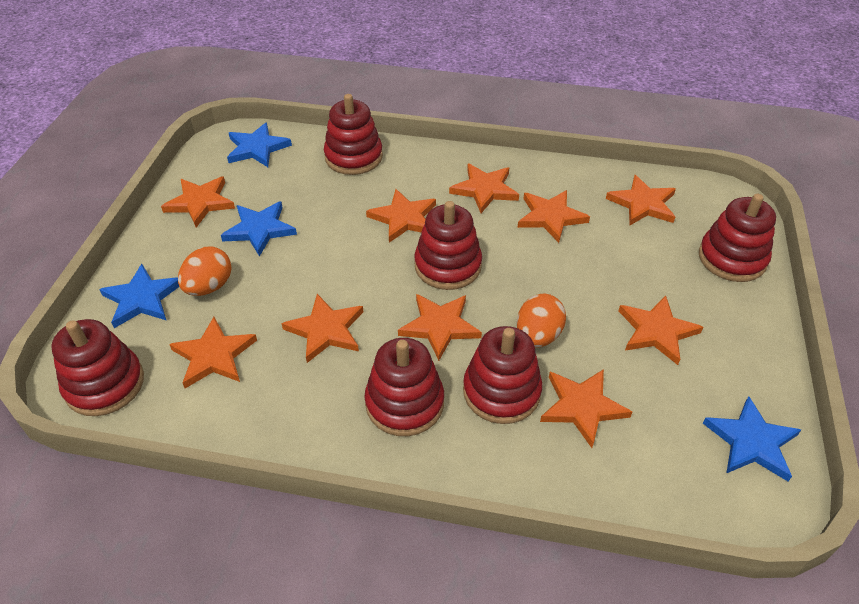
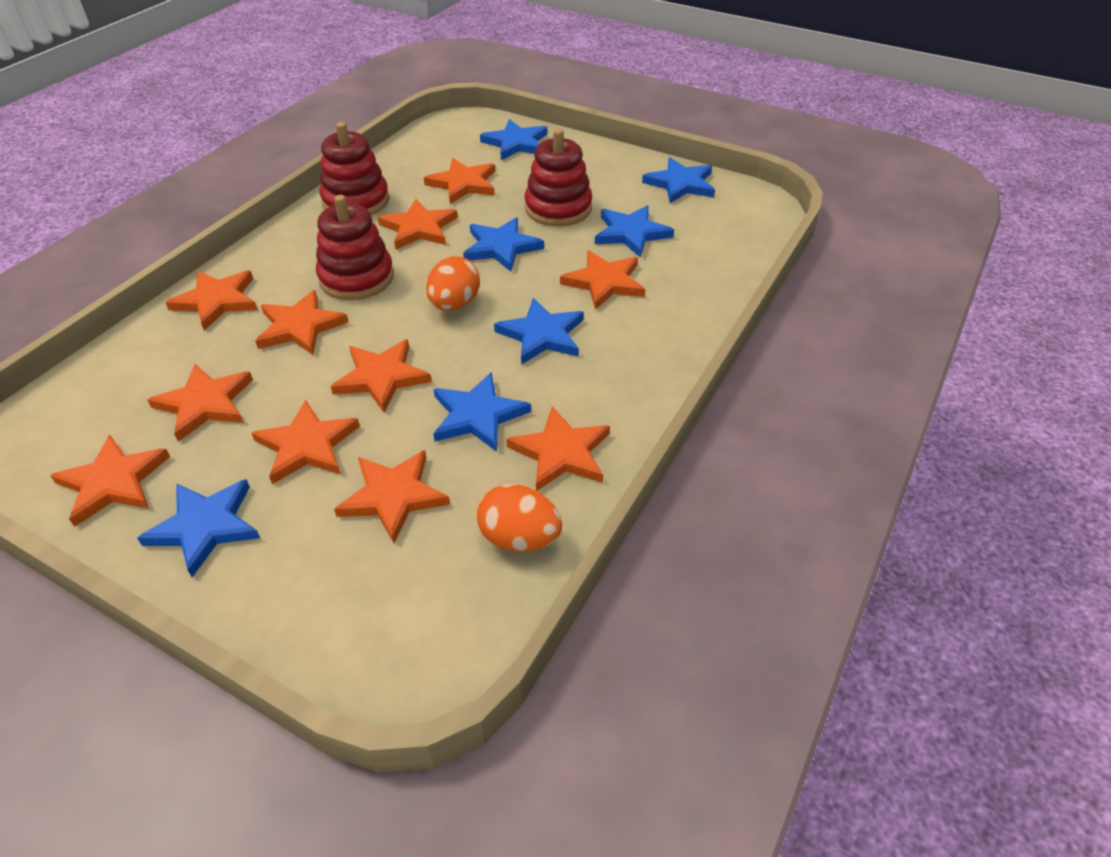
blue star: [99,264,180,328] [221,201,297,257] [227,123,292,167] [703,396,801,481] = 4 -> [137,479,260,577] [433,372,531,452] [463,217,544,272] [480,119,547,160] [494,298,584,365] [595,205,674,258] [642,157,715,203] = 7
orange star: [161,177,235,228] [169,317,257,388] [281,294,363,363] [366,189,436,243] [398,294,482,361] [449,164,519,213] [517,190,590,243] [540,369,632,448] [606,175,676,225] [619,296,703,365] = 10 -> [50,435,170,527] [147,364,253,442] [165,270,258,331] [251,400,360,484] [255,290,349,355] [331,339,432,413] [334,450,450,543] [378,199,458,250] [424,158,495,204] [506,406,610,491] [560,250,645,310] = 11
red stacking toy: [51,319,144,416] [324,94,383,175] [364,338,444,436] [414,201,482,290] [463,326,542,424] [699,194,776,282] = 6 -> [316,195,394,300] [319,122,389,215] [524,129,592,226] = 3

